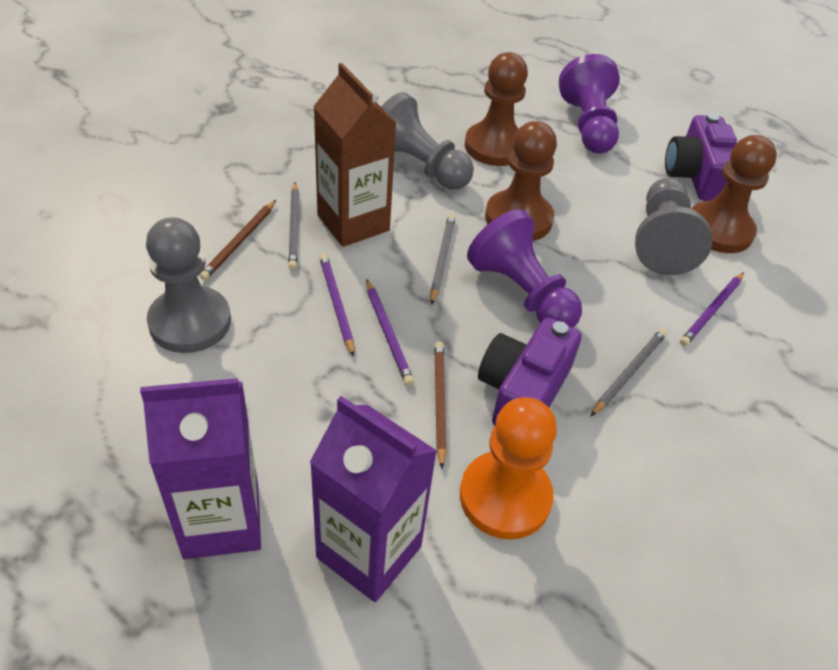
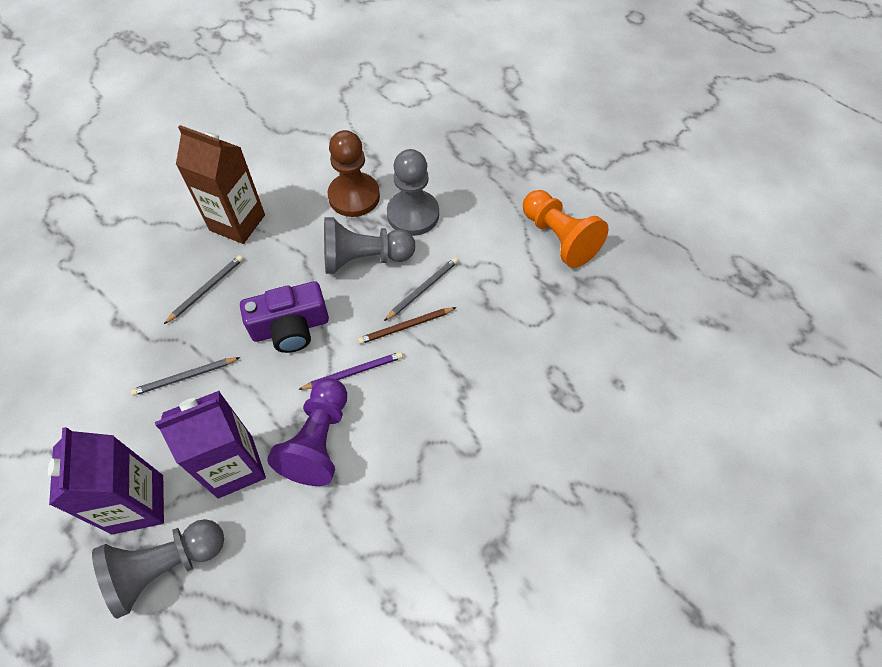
brown pawn: [464,52,528,166] [485,121,557,241] [691,135,777,253] = 3 -> [328,130,380,217] = 1
brown pencil: [199,200,276,280] [434,341,447,469] = 2 -> [358,307,457,344] = 1
purple camera: [478,318,582,425] [665,113,737,201] = 2 -> [240,281,329,353] = 1
purple pawn: [467,209,582,327] [559,54,620,154] = 2 -> [267,378,347,486] = 1
purple pencil: [319,254,354,357] [366,279,414,386] [680,272,744,346] = 3 -> [298,352,403,390] = 1

